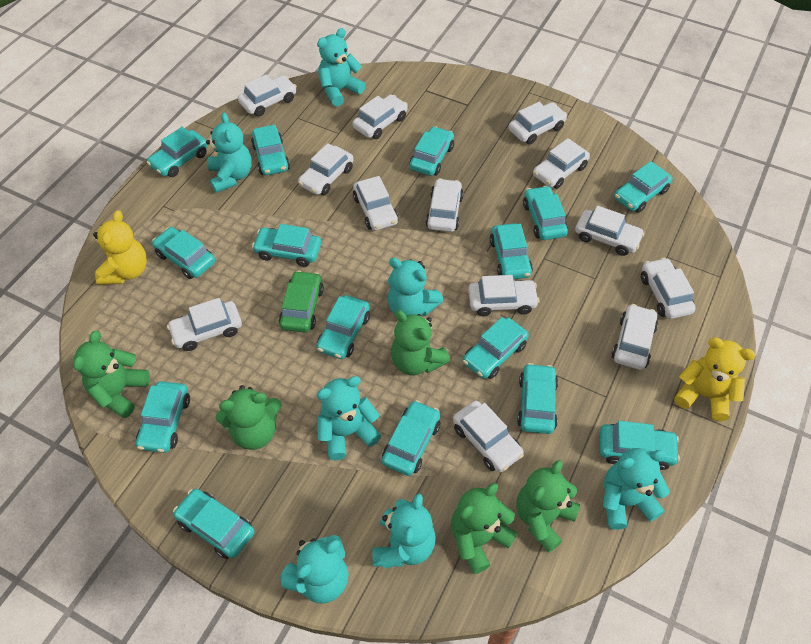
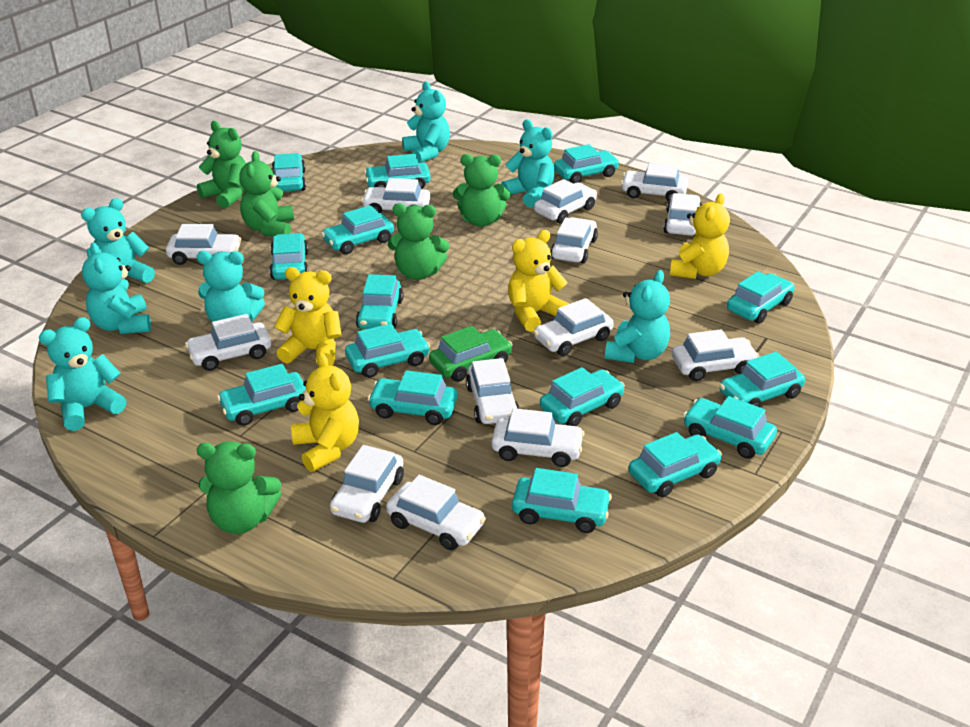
yellow teddy bear: [93,210,147,285] [674,338,755,421] = 2 -> [274,267,342,366] [291,353,359,472] [508,230,569,332] [670,193,730,279] = 4

